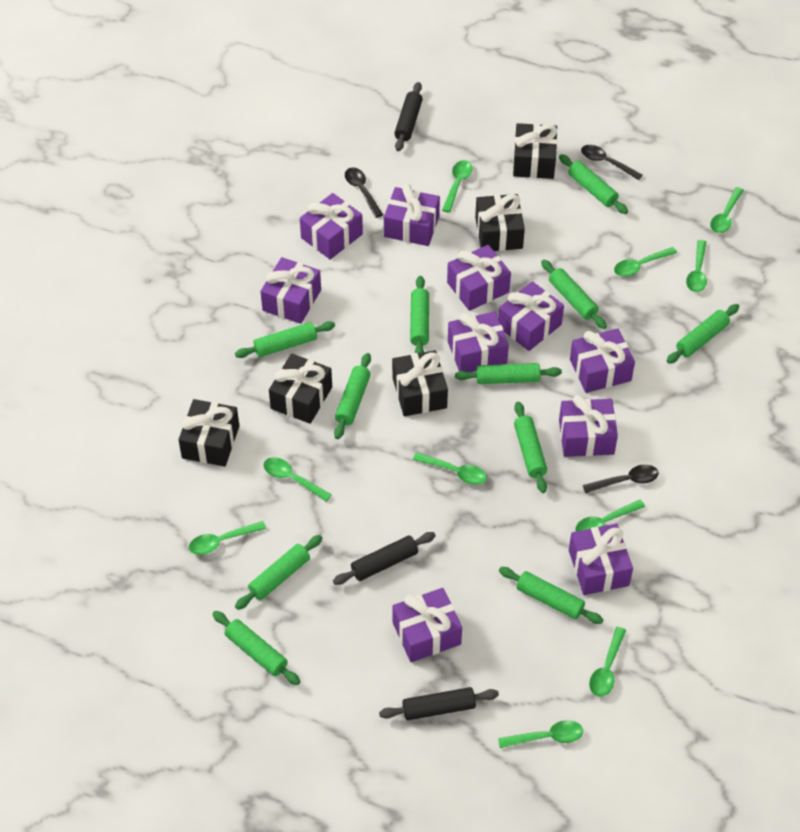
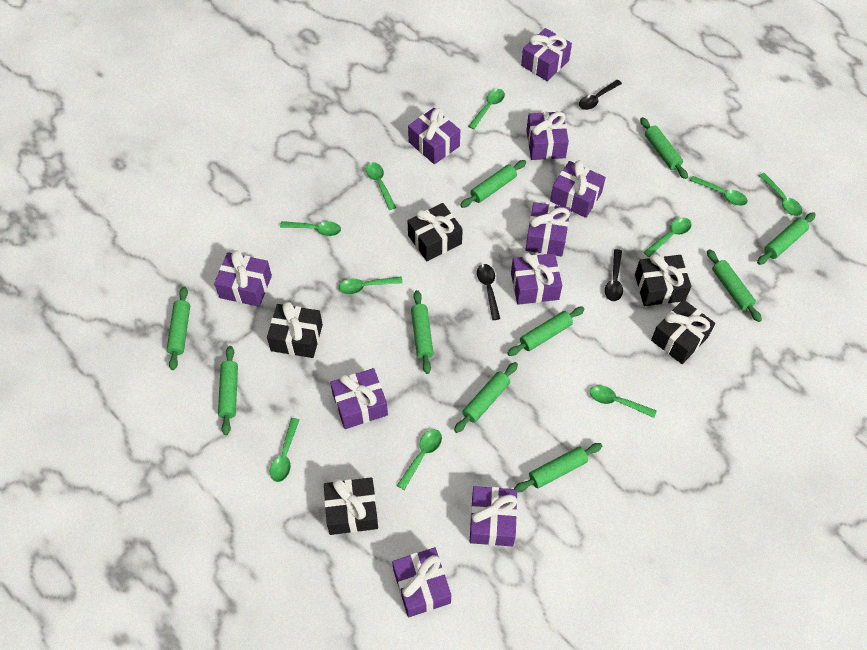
black rolling pin: [333,532,436,585] [379,687,499,720] [394,82,423,151] = 3 -> none = 0
green rolling pin: [213,611,301,685] [235,321,335,358] [235,535,322,610] [334,353,371,439] [410,276,429,353] [455,363,562,384] [499,567,603,624] [514,402,547,493] [541,260,607,329] [559,154,628,214] [667,304,739,364] = 11 -> [167,287,190,370] [218,346,238,435] [411,290,434,374] [454,362,518,433] [460,160,526,208] [507,306,585,356] [514,443,602,492] [640,117,688,179] [707,249,762,322] [757,212,816,265] = 10

